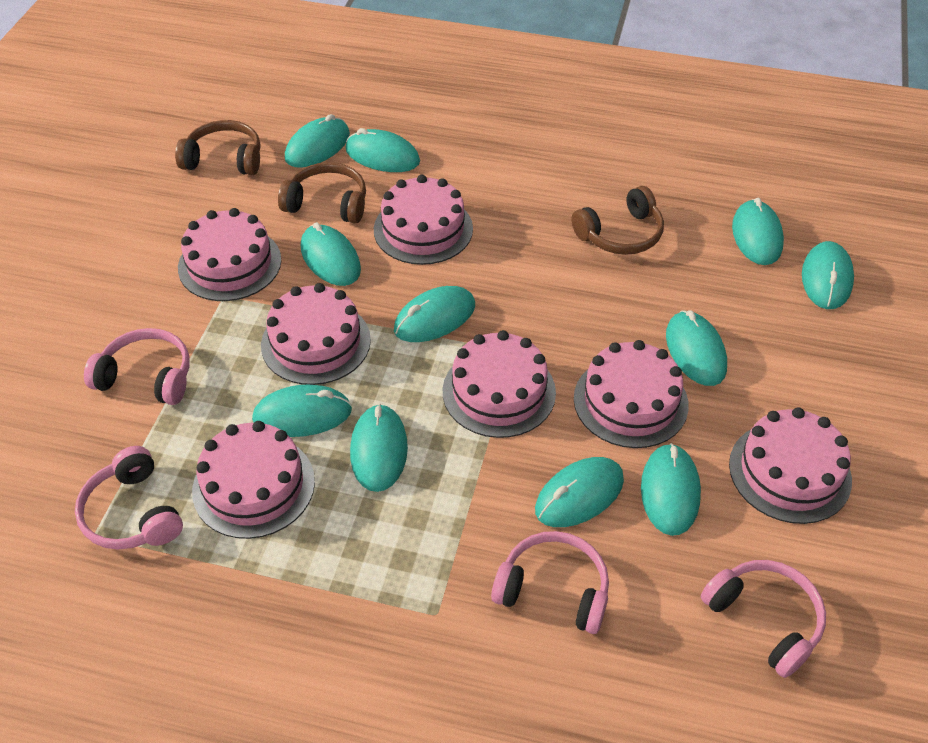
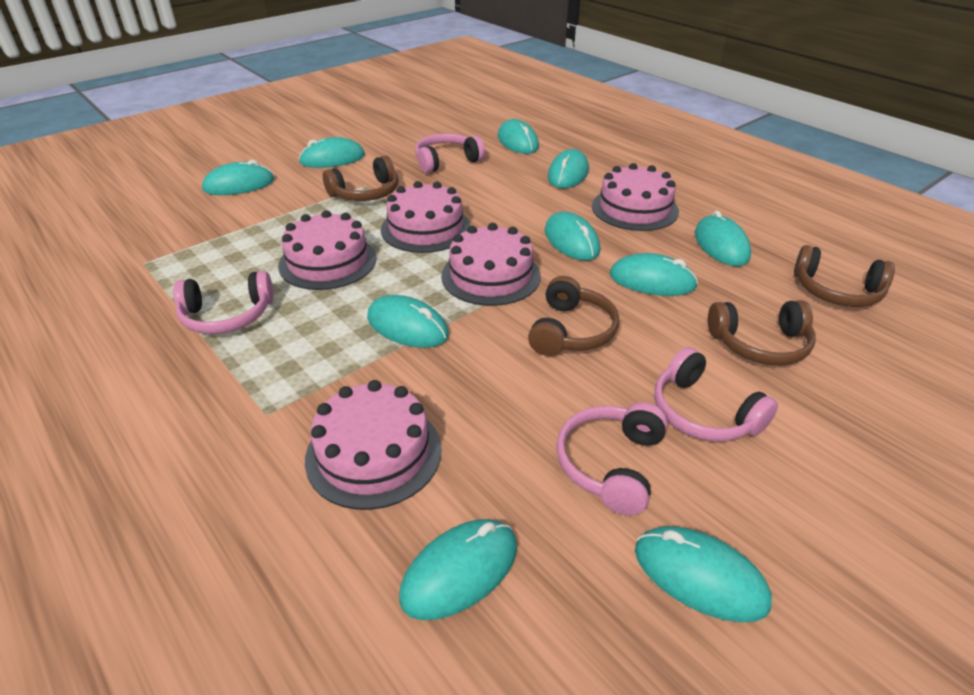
brown headphones: [175,120,260,175] [278,162,366,224] [571,186,664,255] = 3 -> [323,156,399,201] [528,276,619,356] [708,300,816,365] [794,245,895,307] = 4
pink cake: [178,208,281,301] [192,421,315,539] [261,283,371,385] [374,175,473,265] [443,330,556,438] [574,340,689,448] [729,407,852,524] = 7 -> [278,210,377,290] [305,380,442,510] [381,181,470,253] [441,223,541,306] [592,163,679,231] = 5
turquoise mouse: [252,385,352,437] [285,114,350,168] [301,222,361,286] [346,128,420,172] [350,404,408,492] [394,286,475,342] [535,457,624,527] [641,443,701,536] [666,310,727,386] [732,198,784,265] [802,241,854,309] = 11 -> [202,160,274,195] [299,137,365,168] [367,295,449,348] [399,519,517,620] [498,119,539,154] [545,211,600,261] [548,149,589,188] [610,253,698,296] [635,526,772,622] [695,210,751,266] = 10

